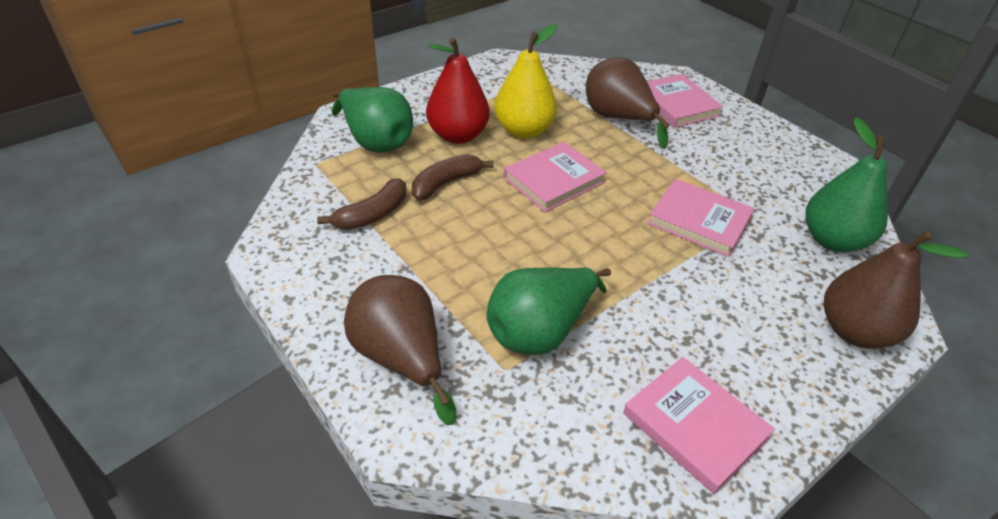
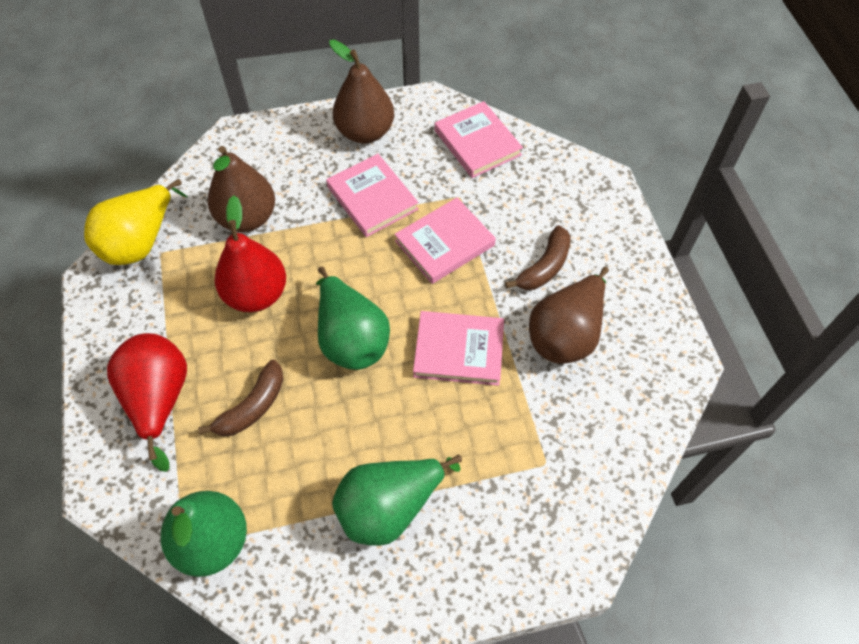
red pear: [426,37,490,144] = 1 -> [107,333,187,472] [214,195,286,312] = 2

